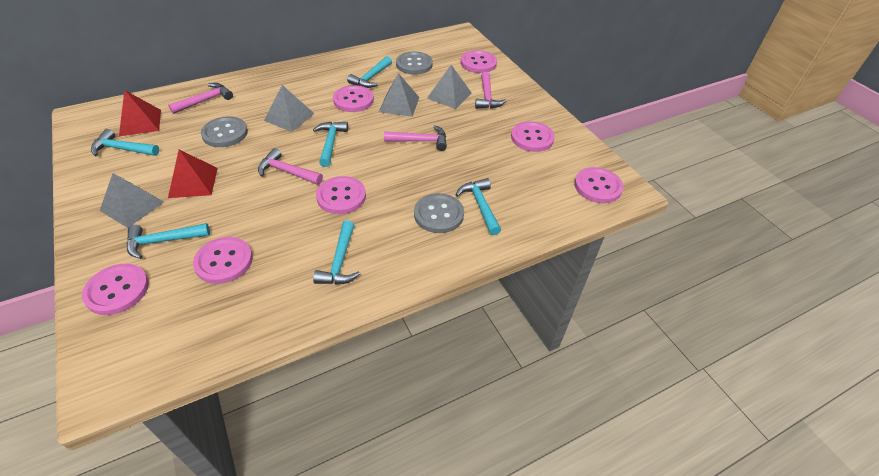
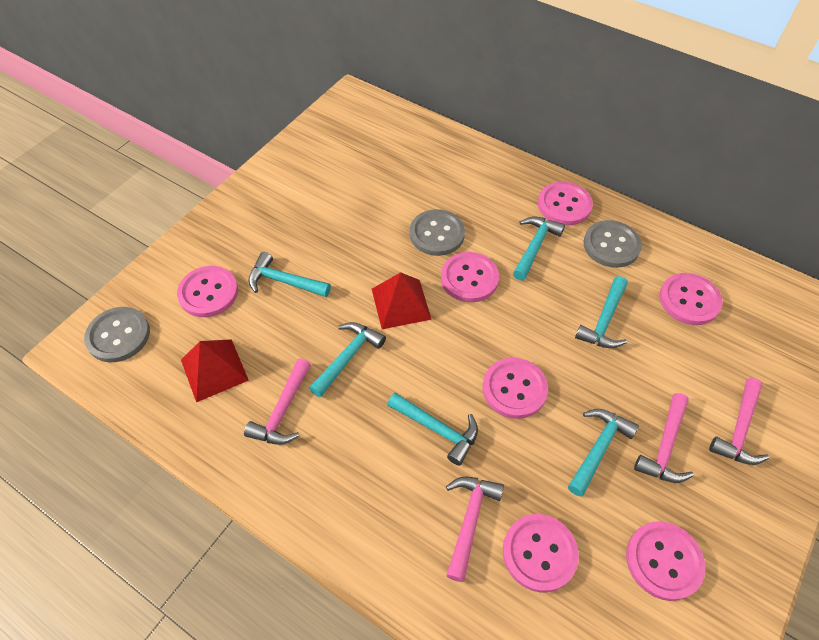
grey pyramid: [100,173,164,228] [264,85,315,132] [379,73,419,117] [427,65,472,109] = 4 -> none = 0

